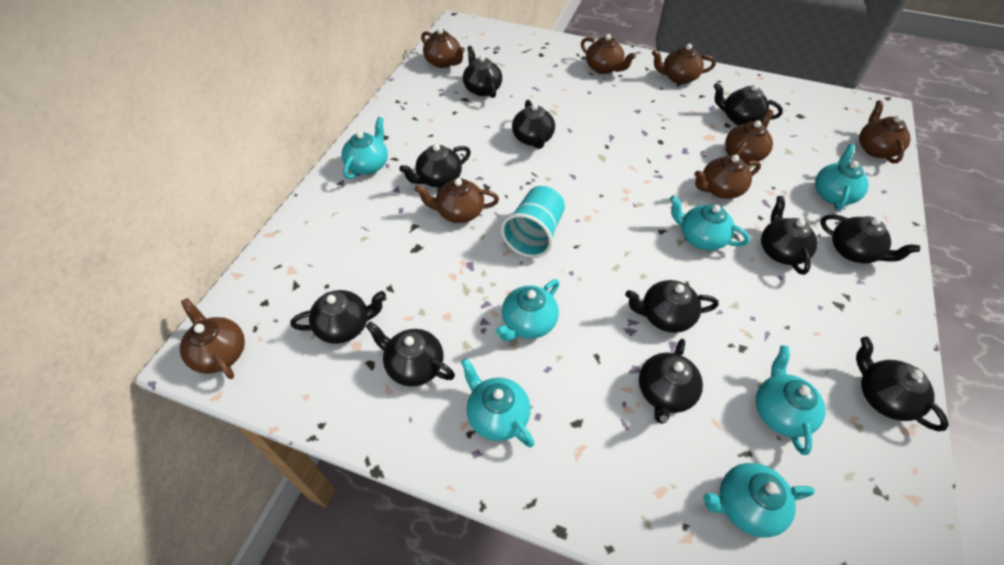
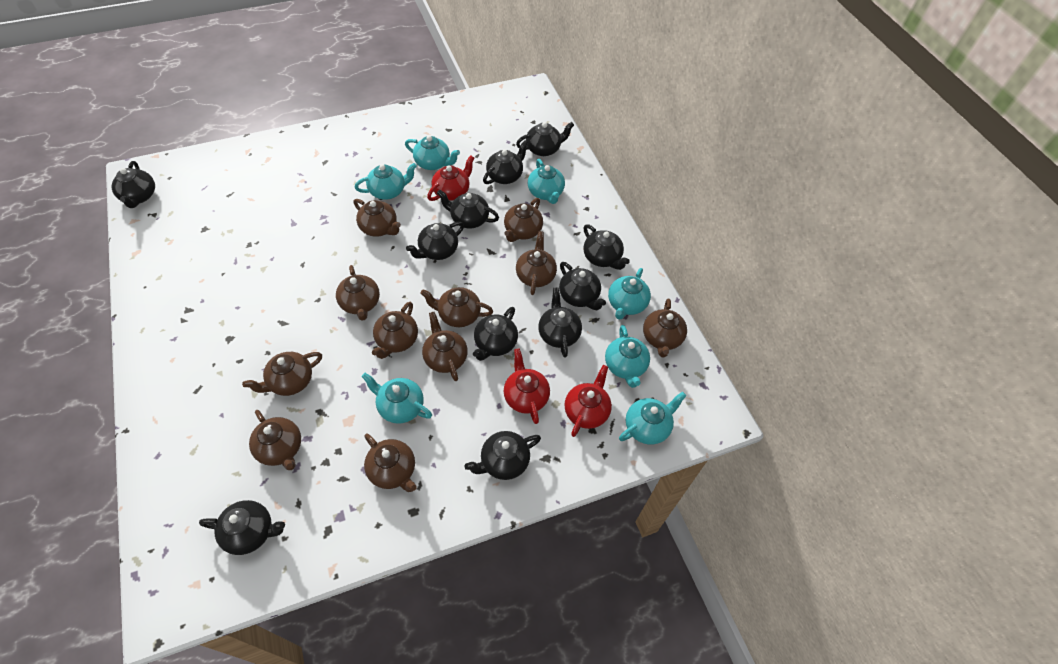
brown teapot: [180,298,245,379] [415,178,499,223] [421,28,465,68] [581,34,636,74] [652,44,716,84] [695,155,761,199] [725,110,773,163] [859,100,911,163] = 8 -> [242,352,322,396] [249,410,301,470] [336,265,380,321] [353,199,401,237] [364,434,417,492] [372,302,418,359] [421,287,493,327] [422,312,468,381] [504,198,543,242] [516,231,557,295] [643,299,687,358] = 11
red teapot: none = 0 -> [427,155,474,201] [504,348,550,424] [565,365,612,437] = 3
turquoise cup: [501,186,565,258] = 1 -> none = 0

